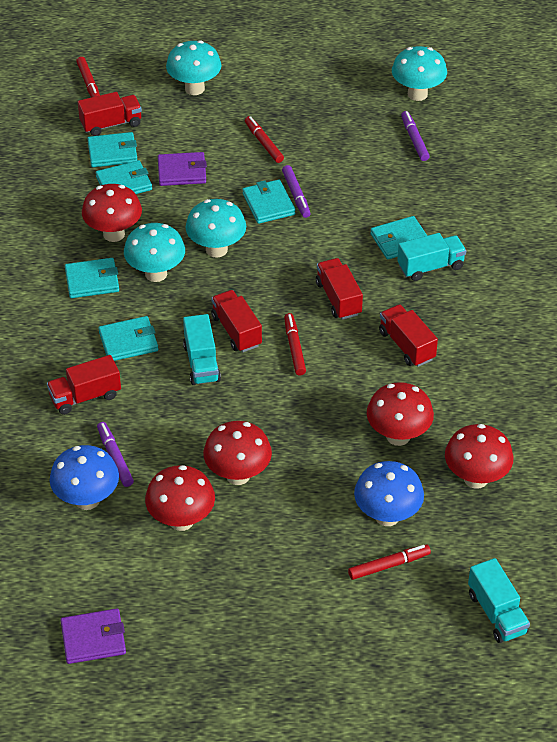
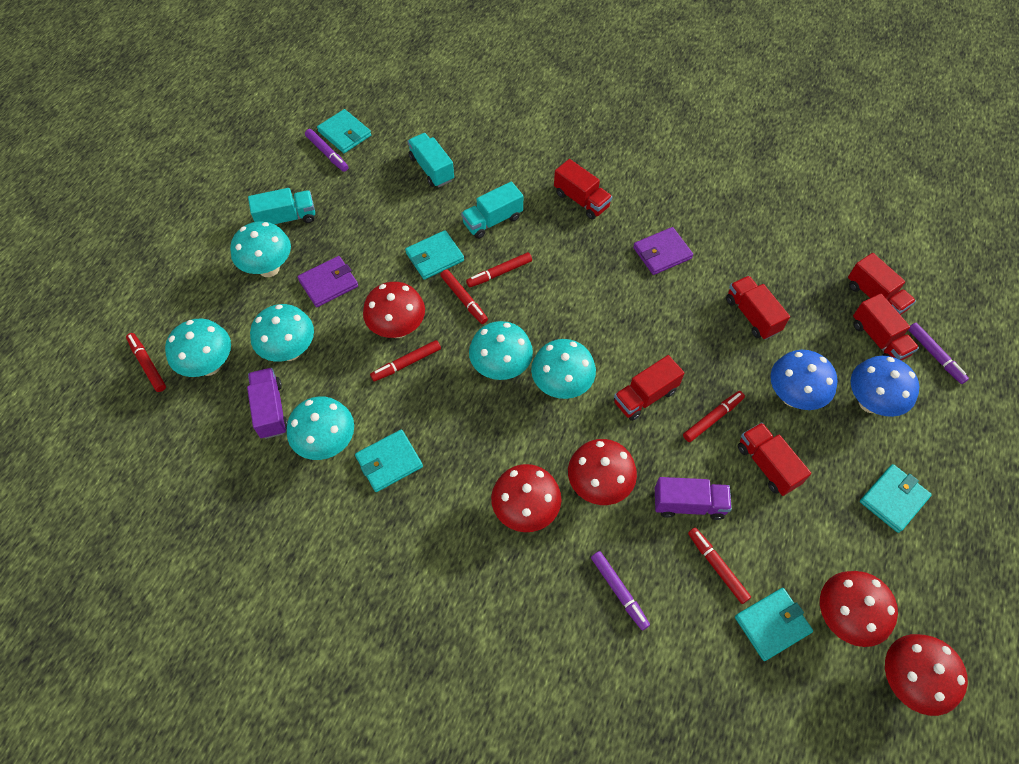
purple truck: none = 0 -> [247,368,288,439] [655,477,732,520] = 2
red marker: [76,57,100,97] [245,116,284,163] [284,313,306,375] [348,544,431,580] = 4 -> [126,333,166,392] [370,340,441,381] [440,269,488,324] [466,252,532,287] [683,391,745,442] [688,527,751,604] = 6
red truck: [47,355,121,415] [78,92,142,136] [211,290,262,352] [316,258,363,320] [379,304,438,367] = 5 -> [554,159,612,220] [614,355,684,421] [726,276,790,340] [738,422,811,496] [848,253,916,315] [853,293,919,361] = 6
turquoise mushroom: [124,223,185,282] [166,40,221,95] [186,199,246,258] [392,46,447,101] = 4 -> [165,318,231,377] [230,222,291,277] [250,304,314,362] [287,396,354,460] [469,321,533,380] [531,339,596,399] = 6
turquoise wallet: [65,258,119,298] [87,132,137,167] [96,160,152,194] [98,316,158,361] [242,180,296,224] [370,216,427,259] = 6 -> [317,109,371,153] [355,429,423,492] [405,230,464,280] [735,588,813,661] [860,464,932,533] = 5

